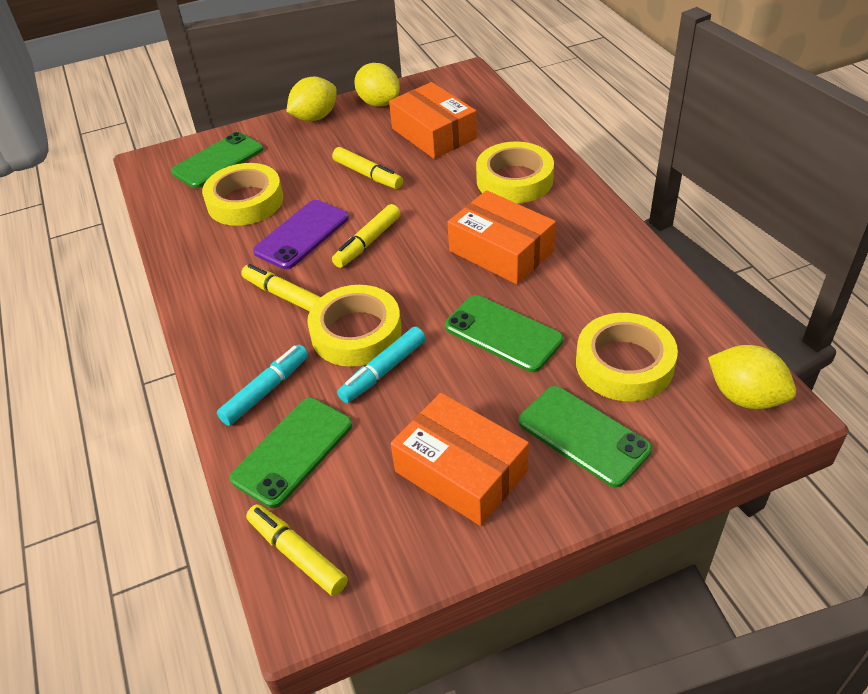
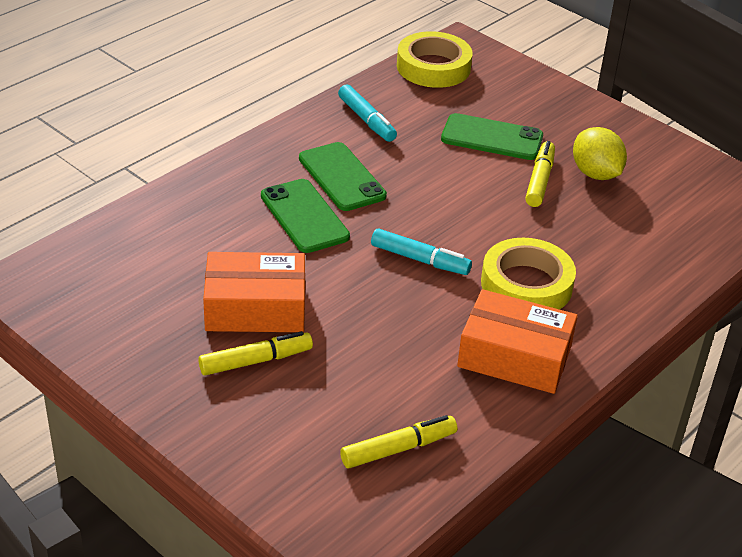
green phone: [171,132,263,188] [230,398,352,508] [445,295,563,372] [519,386,652,488] = 4 -> [261,179,350,253] [299,142,387,211] [441,113,543,160] = 3
orange box: [389,82,477,159] [391,393,529,526] [447,190,556,284] = 3 -> [203,252,305,332] [457,289,578,394] = 2
purple phone: [253,200,349,269] = 1 -> none = 0
yellow lemon: [286,77,337,121] [354,63,400,106] [708,345,796,409] = 3 -> [573,127,627,180] = 1
yellow marker: [241,264,321,312] [246,504,348,596] [332,147,403,189] [332,204,401,268] = 4 -> [198,331,313,376] [340,415,457,468] [525,141,555,207] = 3
yellow tape: [202,163,283,226] [307,285,402,367] [476,142,554,203] [576,313,678,401] = 4 -> [397,31,473,88] [481,238,576,310] = 2

